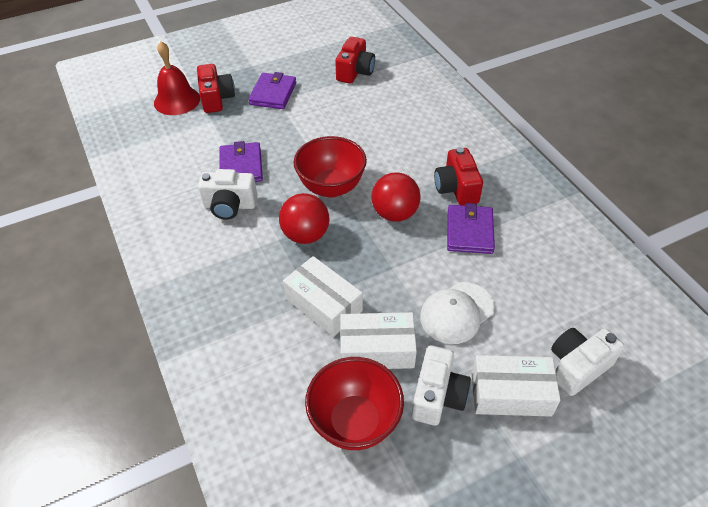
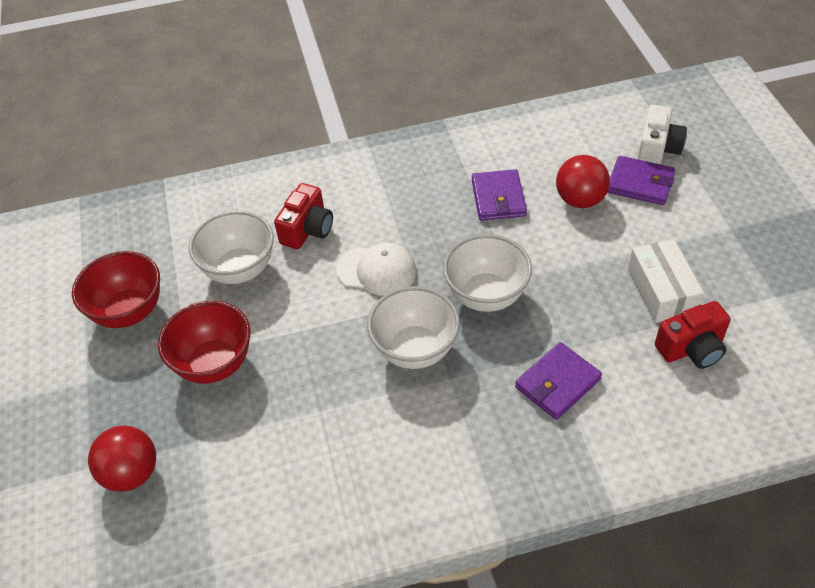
red bell: [154,42,200,115] = 1 -> none = 0
red camera: [197,64,235,113] [335,37,375,84] [434,147,483,206] = 3 -> [274,183,333,249] [655,301,731,369] = 2
white bowl: none = 0 -> [189,211,274,284] [367,286,460,369] [443,234,532,312] = 3
white box: [283,256,363,337] [340,312,417,369] [471,355,561,417] = 3 -> [628,240,704,323] = 1
white camera: [198,169,257,220] [412,346,471,426] [551,328,624,396] = 3 -> [638,105,687,164] = 1

